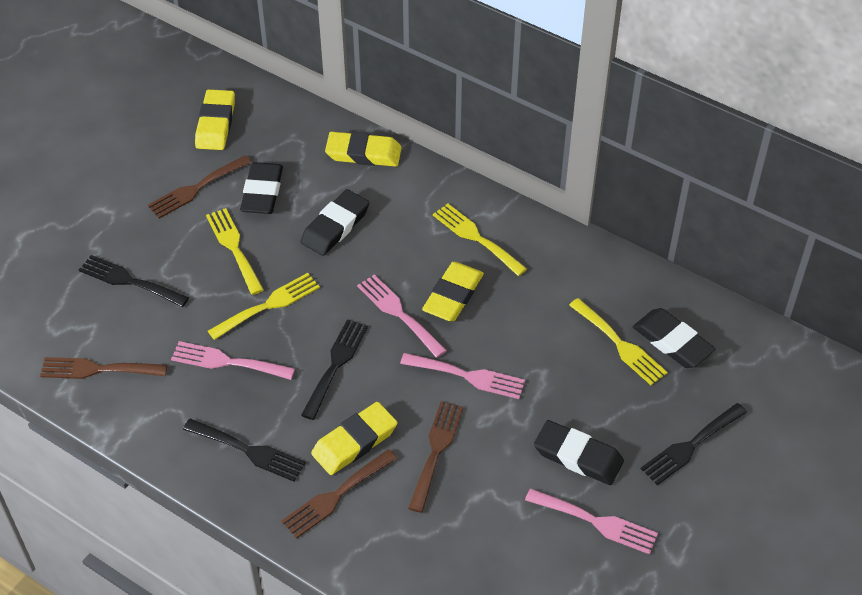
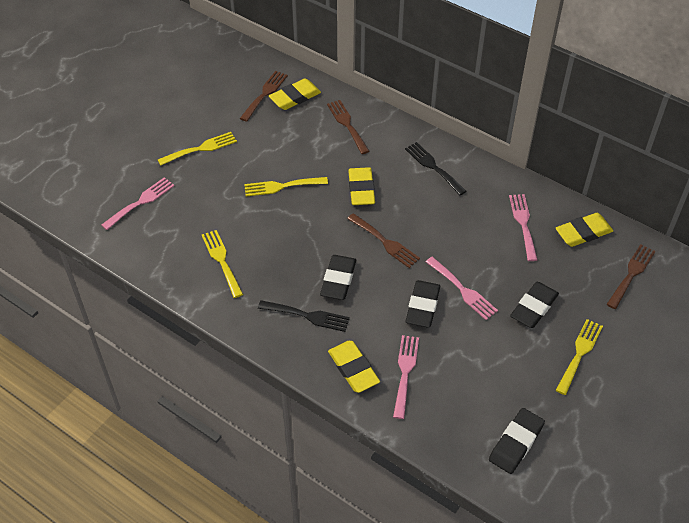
black fork: [79,255,189,307] [183,418,306,482] [301,320,368,420] [641,403,747,485] = 4 -> [258,300,350,332] [405,142,466,195] = 2

